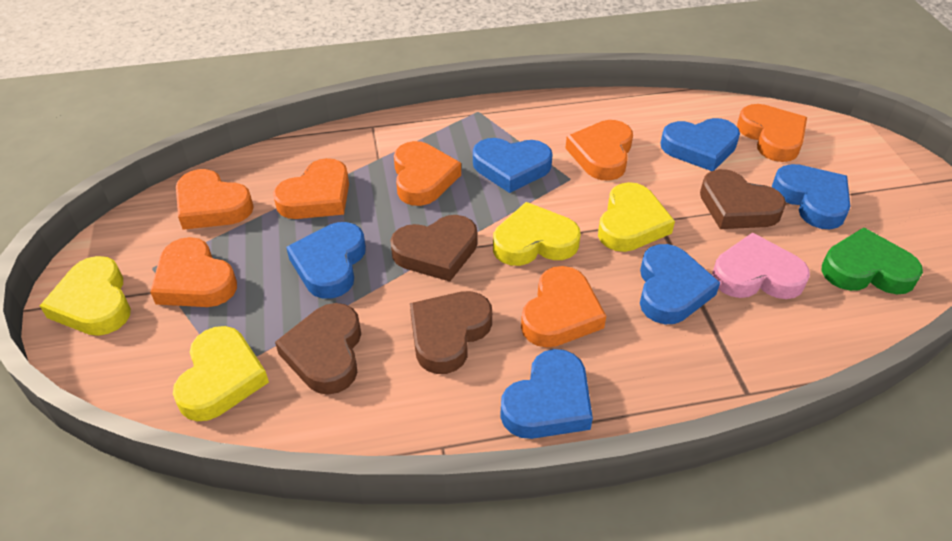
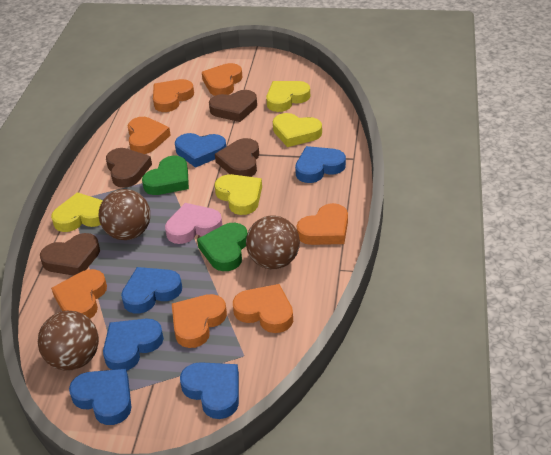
brown ball: none = 0 -> [38,311,99,371] [99,189,150,240] [246,216,300,269] = 3
green heart: [822,227,923,294] = 1 -> [142,156,189,195] [197,223,248,271] = 2

